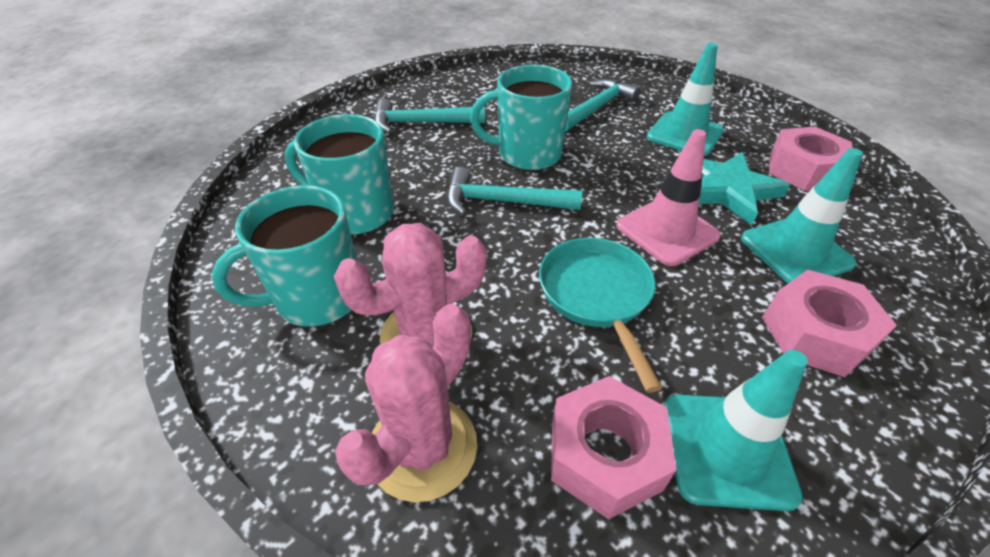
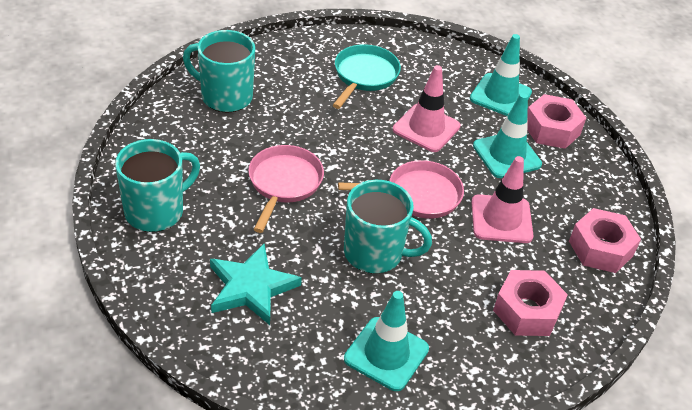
pink cactus: [334,223,487,348] [335,304,477,502] = 2 -> none = 0
pink pan: none = 0 -> [248,145,324,233] [338,160,464,219] = 2
pink traffic cone: [616,129,721,266] = 1 -> [393,65,461,152] [472,156,533,243] = 2
turquoise hammer: [374,98,485,134] [447,167,582,216] [565,79,640,132] = 3 -> none = 0

